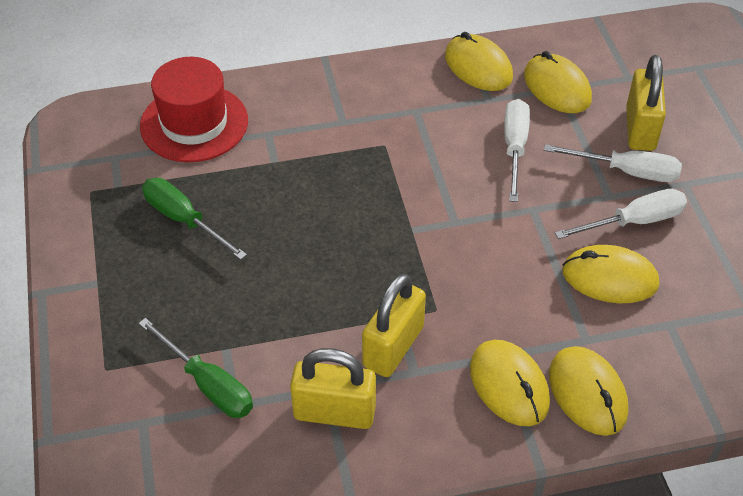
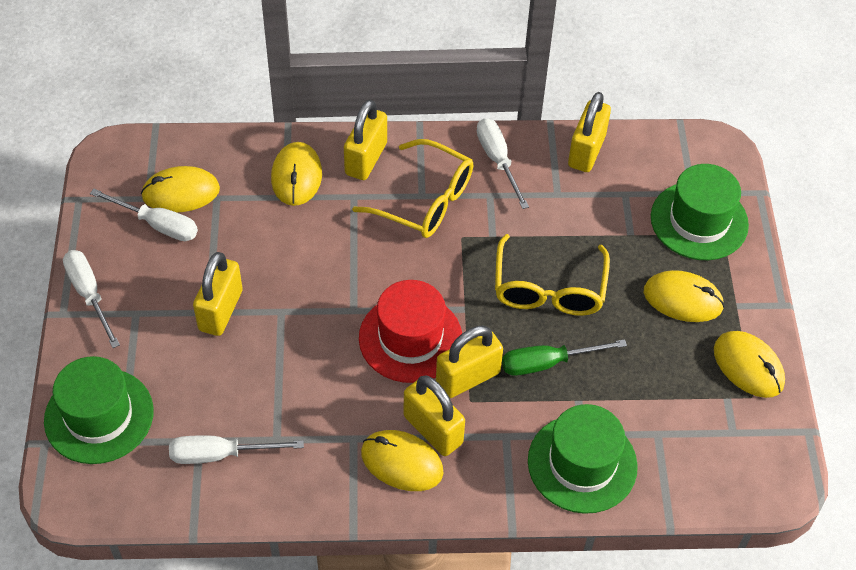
green hat: none = 0 -> [44,356,154,464] [528,404,638,514] [651,164,749,260] = 3
green screwdriver: [138,318,253,418] [142,178,247,260] = 2 -> [502,339,627,376] = 1
white screwdriver: [504,99,530,202] [544,144,682,182] [555,189,687,239] = 3 -> [63,250,120,348] [90,189,198,241] [169,435,304,464] [477,118,529,209] = 4
yellow glasses: none = 0 -> [352,139,473,238] [495,234,610,316] = 2
yellow padlock: [290,348,376,429] [362,273,426,377] [626,55,666,151] = 3 -> [193,252,243,336] [344,100,387,180] [403,376,465,456] [436,326,503,398] [568,92,611,172] = 5

